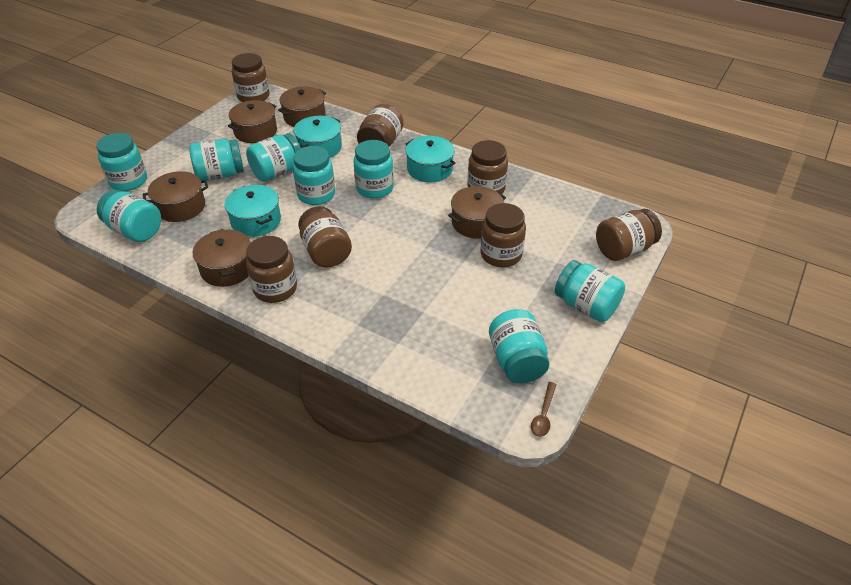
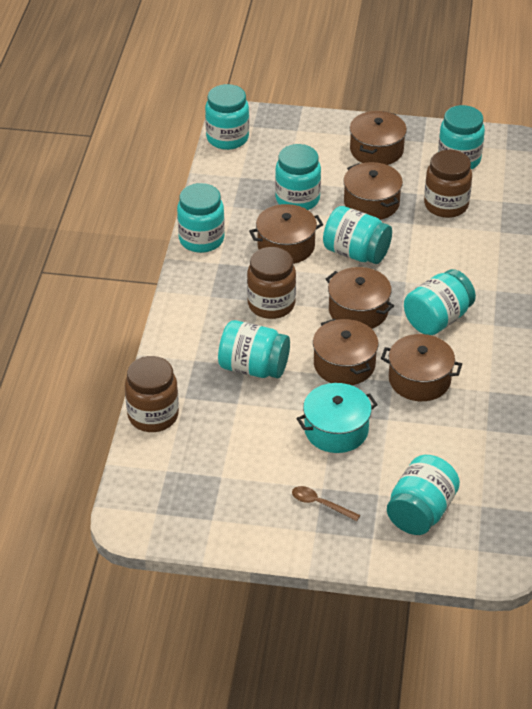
brown jar: [232,53,269,102] [246,236,297,303] [298,206,352,268] [357,104,403,147] [468,140,508,194] [480,203,526,267] [596,209,662,261] = 7 -> [125,356,179,432] [247,247,296,319] [424,150,472,218] = 3
brown pot: [143,171,208,222] [193,229,251,287] [228,100,277,143] [278,86,326,127] [448,186,506,239] = 5 -> [249,204,323,264] [313,319,378,385] [326,267,394,329] [343,162,403,220] [350,111,407,165] [381,334,462,401] = 6
turquoise pot: [225,185,281,237] [293,116,342,158] [405,136,455,182] = 3 -> [296,383,378,453] = 1

